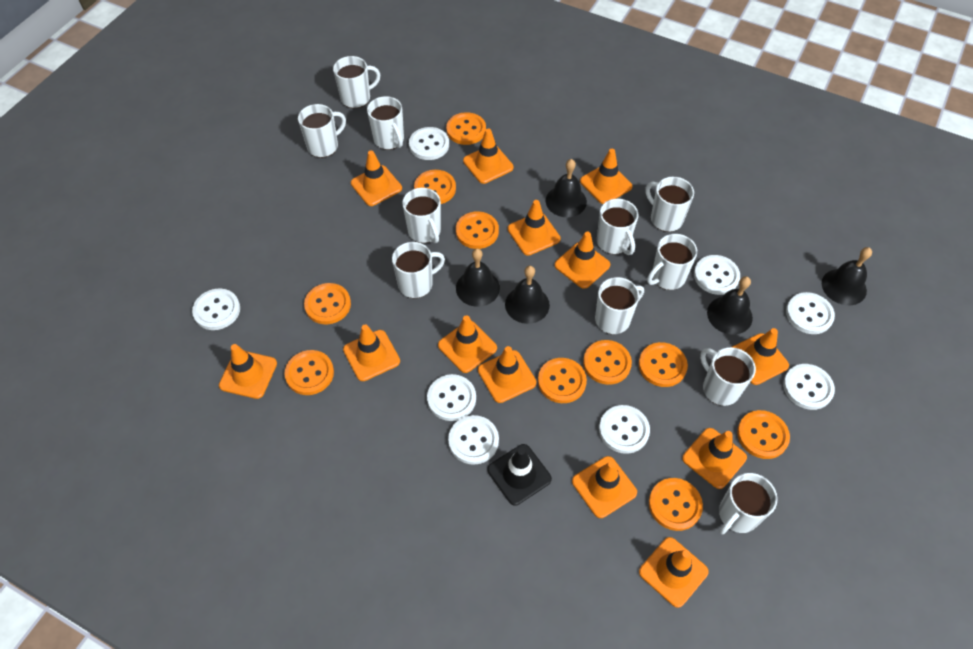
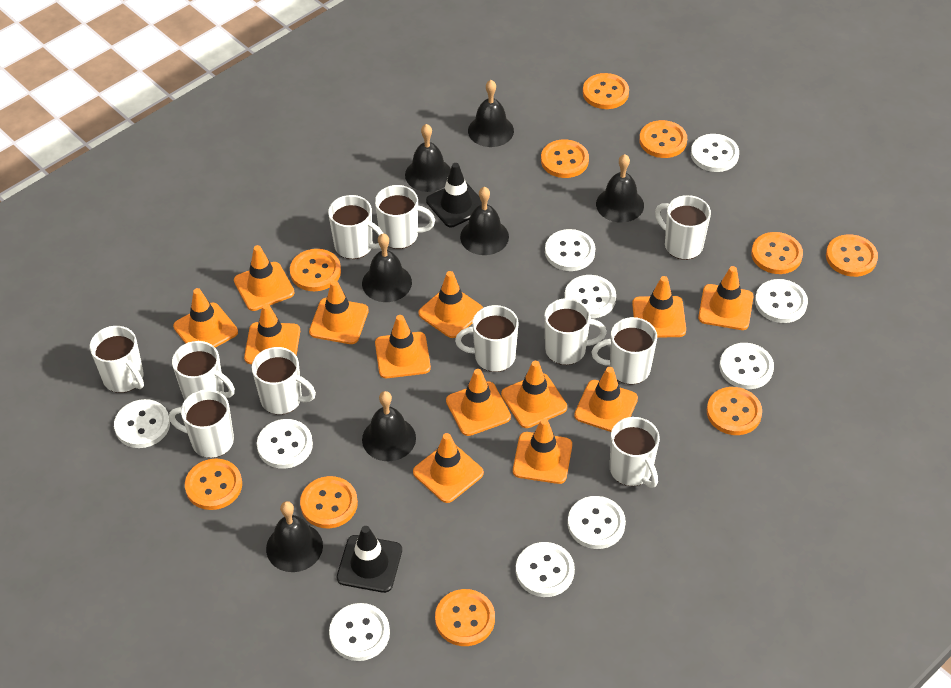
black bell: [456,248,500,307] [505,266,550,324] [546,159,587,217] [707,276,753,334] [822,247,872,305] = 5 -> [266,501,323,572] [362,233,412,302] [362,391,416,461] [405,124,451,192] [460,187,509,255] [468,80,514,147] [596,154,644,223] = 7
black traffic cone: [488,444,552,506] = 1 -> [337,526,402,593] [426,163,482,227] = 2
white button: [192,288,240,330] [409,127,449,160] [427,374,476,421] [448,415,499,465] [599,405,650,454] [694,255,740,295] [783,364,835,410] [786,292,835,334] = 8 -> [114,399,170,448] [257,419,313,469] [329,603,390,661] [516,542,575,597] [545,229,595,271] [564,275,616,319] [568,496,626,549] [691,134,739,172] [719,343,774,389] [755,279,808,323] = 10

